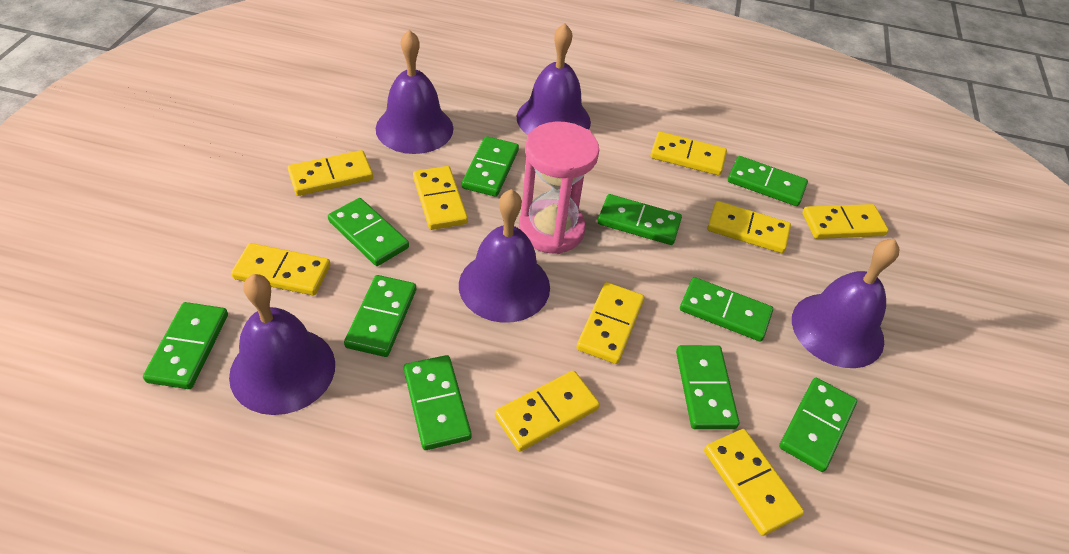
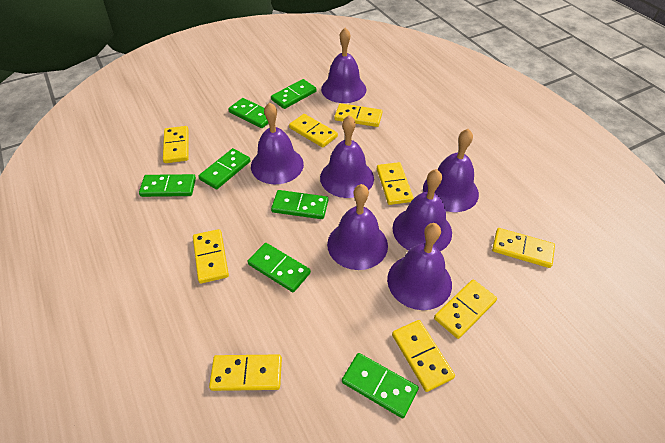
green domino: [143,302,228,389] [328,198,409,266] [344,275,416,357] [404,355,472,450] [462,136,519,197] [598,194,682,245] [676,345,739,429] [680,277,773,342] [728,156,808,206] [779,378,857,472] = 10 -> [139,174,196,197] [198,148,251,190] [228,98,268,128] [248,243,311,292] [271,79,317,109] [271,190,328,219] [342,353,419,419] = 7
pink hourglass: [519,122,599,254] = 1 -> none = 0
purple bell: [229,274,335,415] [376,30,454,154] [459,189,550,323] [517,23,591,135] [792,239,899,368] = 5 -> [251,102,304,184] [320,115,374,198] [321,28,366,103] [327,184,388,270] [387,223,452,310] [393,169,452,251] [423,129,479,212] = 7

